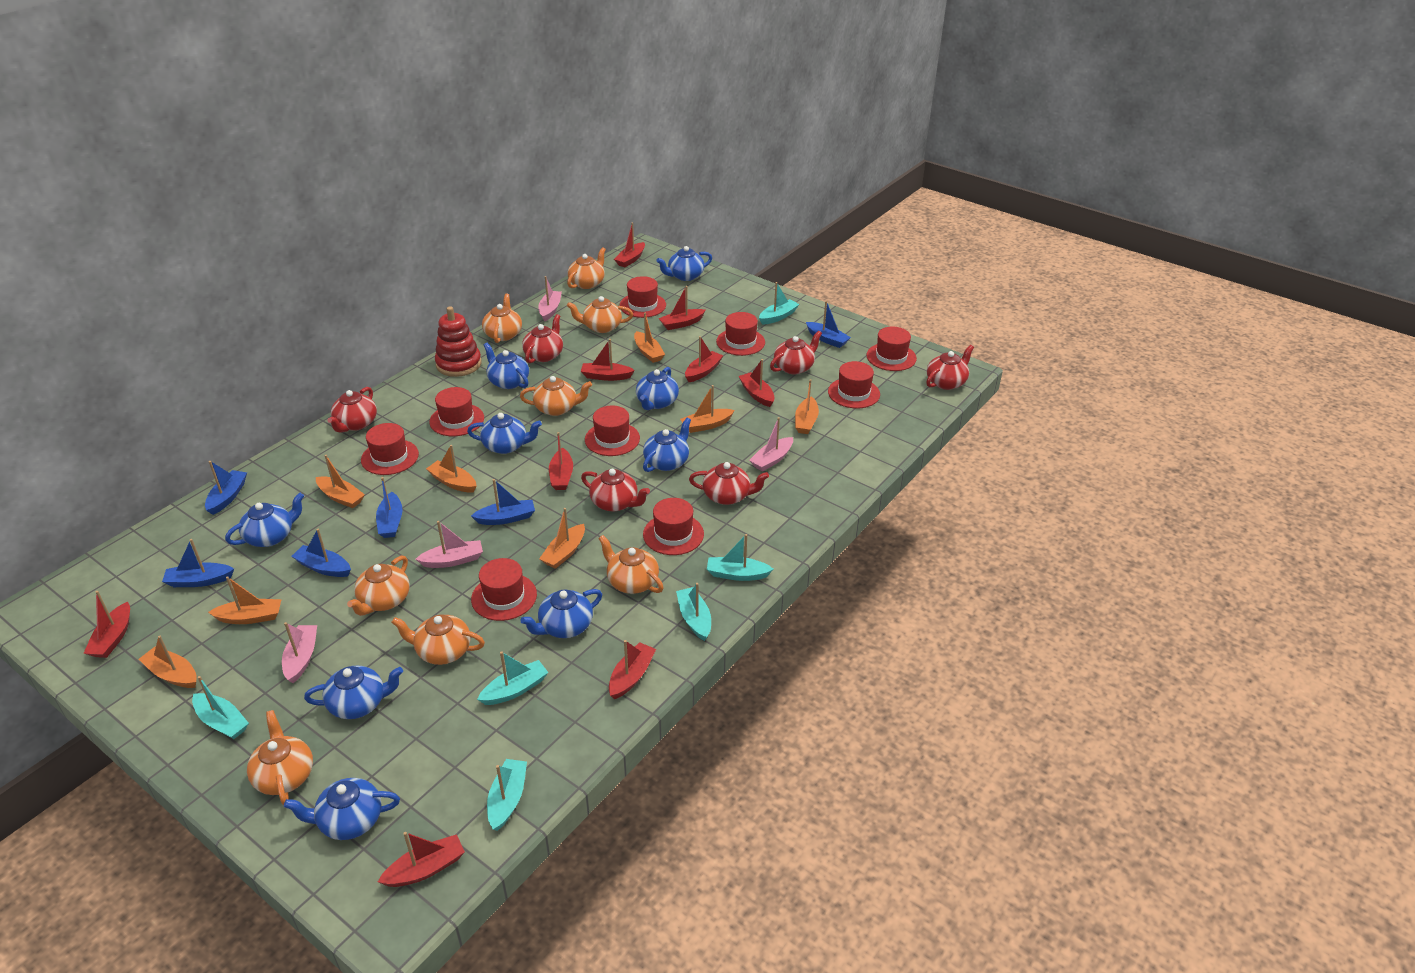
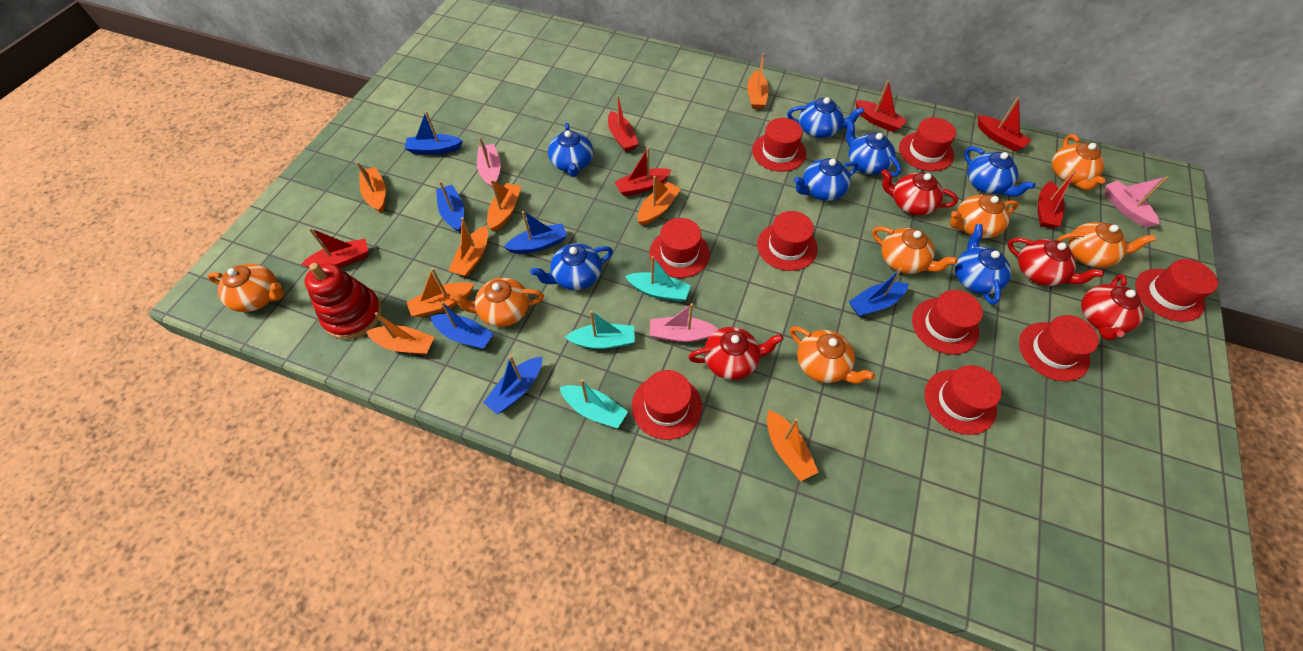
blue teapot: [225,493,304,547] [284,778,400,840] [304,665,403,719] [467,413,542,454] [484,343,529,389] [520,589,602,638] [636,367,679,410] [643,418,691,472] [656,246,712,281] = 9 -> [531,243,613,290] [548,123,593,177] [787,97,864,138] [794,158,858,201] [846,119,901,177] [955,224,1011,305] [964,146,1036,197] = 7
orange teapot: [247,710,313,805] [347,556,410,616] [391,615,485,665] [482,293,522,343] [520,376,592,416] [567,247,606,289] [567,296,633,333] [598,535,664,594] = 8 -> [207,264,284,312] [450,278,544,327] [790,326,875,384] [872,226,958,274] [950,195,1019,239] [1052,134,1105,190] [1057,222,1156,268] = 7
pink boat: [282,622,317,683] [416,521,483,568] [538,276,562,321] [749,417,793,472] = 4 -> [477,137,501,188] [650,303,719,342] [1105,176,1169,228] = 3
red boat: [84,591,130,658] [378,832,465,887] [549,432,573,490] [581,339,635,381] [609,640,656,699] [614,223,645,267] [658,286,706,330] [685,336,723,382] [739,359,775,407] = 9 -> [301,228,368,268] [608,95,638,152] [615,147,672,196] [855,80,907,132] [978,97,1031,151] [1037,170,1077,228] = 6
red teapot: [328,387,377,433] [522,314,563,363] [581,469,650,512] [689,462,769,505] [770,331,822,374] [926,345,974,390] = 6 -> [688,327,783,380] [881,169,958,216] [1008,238,1104,286] [1081,274,1144,341] = 4
turquoise boat: [192,676,249,739] [477,651,548,705] [487,759,527,831] [676,583,711,641] [707,534,773,581] [759,282,799,325] = 6 -> [560,379,628,429] [565,311,635,349] [625,256,691,302] = 3

